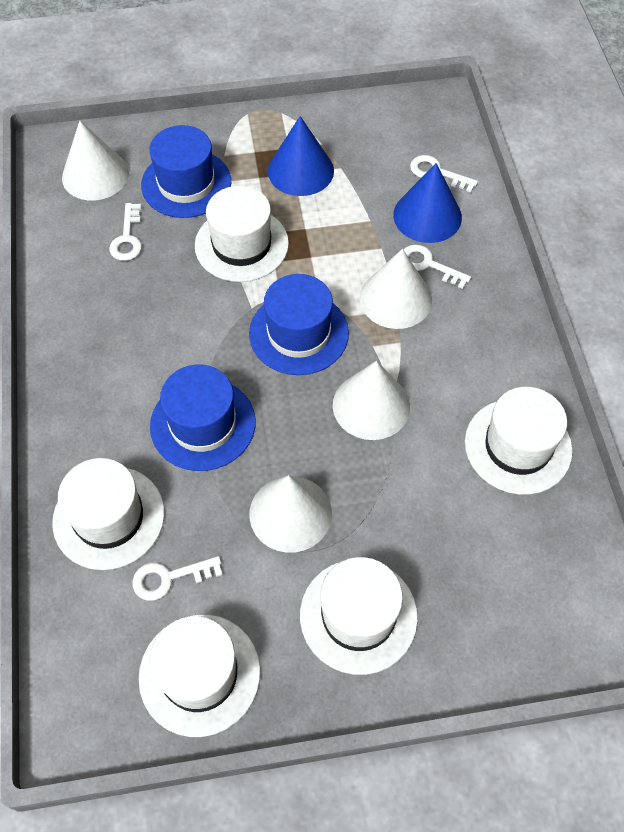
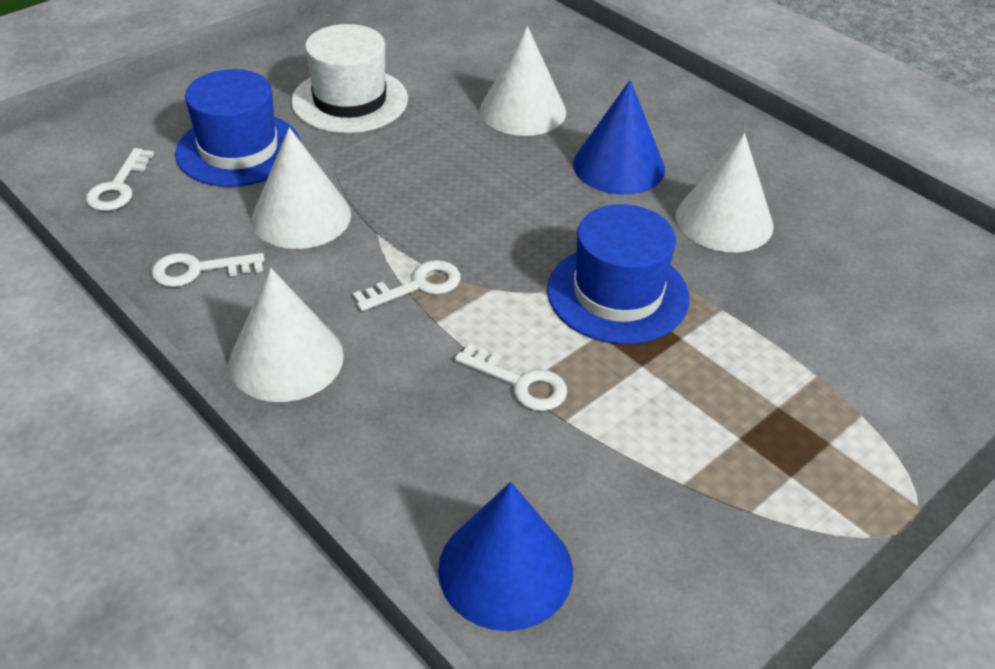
blue hat: [141,125,231,218] [150,365,256,471] [249,274,349,375] = 3 -> [175,69,301,187] [547,204,690,344] = 2
white hat: [52,458,165,570] [139,615,260,737] [195,186,289,282] [300,557,418,675] [465,387,572,495] = 5 -> [291,24,408,133] = 1

